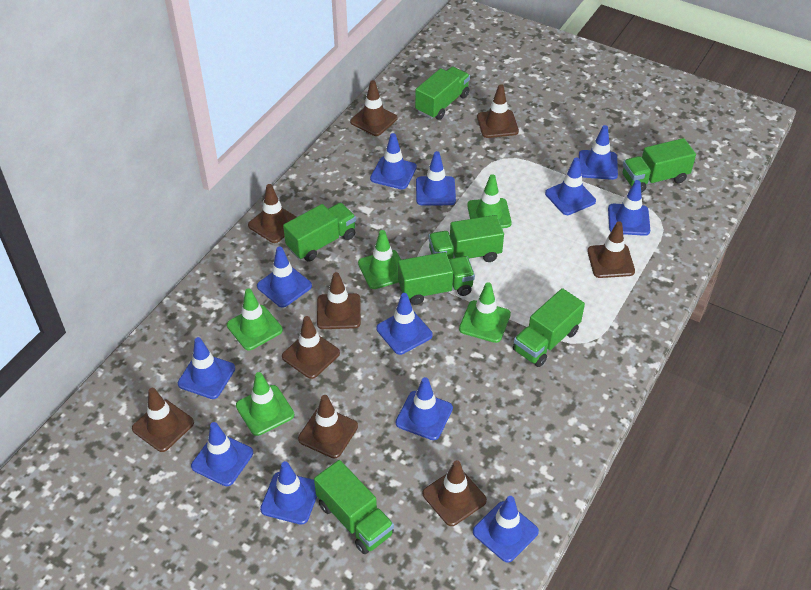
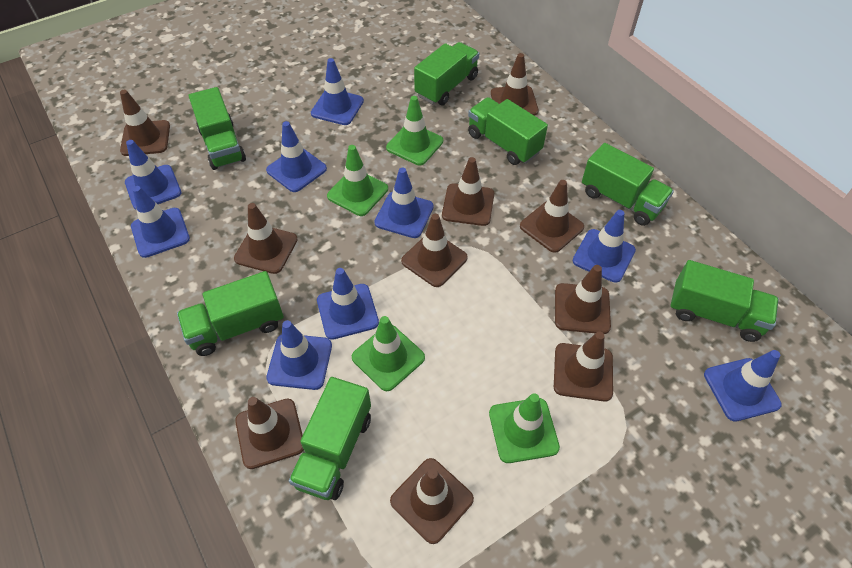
blue traffic cone: [178,337,235,399] [191,422,253,486] [257,246,312,308] [260,461,317,525] [370,133,417,189] [376,293,433,355] [396,377,453,440] [416,151,456,206] [473,496,539,563] [545,157,596,215] [579,125,618,180] [608,180,650,236] = 12 -> [125,140,181,210] [131,186,190,258] [266,121,327,192] [266,320,332,390] [311,58,364,125] [317,268,379,340] [374,168,434,238] [572,210,636,283] [704,350,782,422] = 9
brown traffic cone: [132,388,194,452] [248,184,296,243] [282,316,340,379] [298,395,358,458] [317,272,361,329] [350,80,398,136] [423,460,487,526] [477,84,519,138] [587,221,635,278] = 9 -> [120,90,170,156] [234,203,298,274] [235,397,304,469] [390,458,474,544] [401,214,468,287] [442,157,494,226] [491,53,539,116] [520,180,584,253] [554,331,613,401] [555,265,611,334] = 10
green traffic cone: [227,288,283,350] [236,372,294,436] [358,230,401,289] [459,282,511,343] [467,174,512,228] = 5 -> [327,145,388,216] [352,316,425,391] [386,96,443,165] [489,393,560,463] = 4

